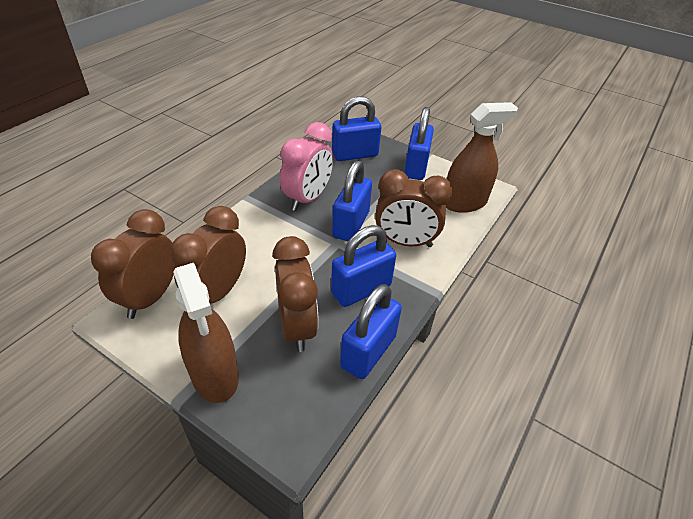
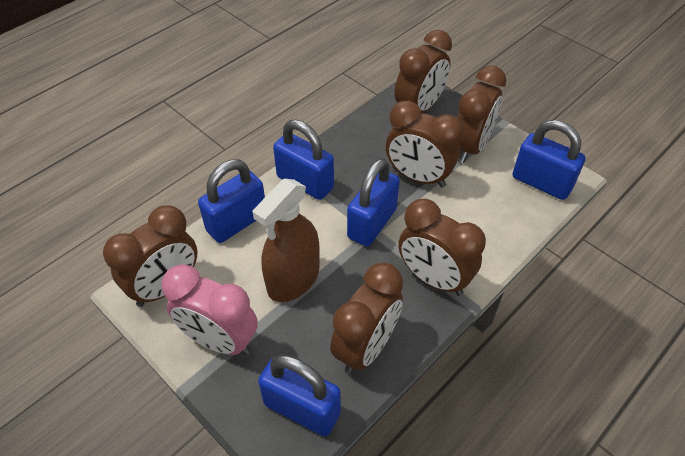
brown clock: [91,209,175,319] [170,206,246,304] [273,236,319,352] [375,169,452,247] = 4 -> [103,205,198,307] [330,263,403,374] [386,101,463,188] [395,30,452,113] [398,199,486,296] [457,66,506,163] = 6
brown spray bottle: [173,263,239,403] [446,102,518,213] = 2 -> [253,178,320,302] = 1

